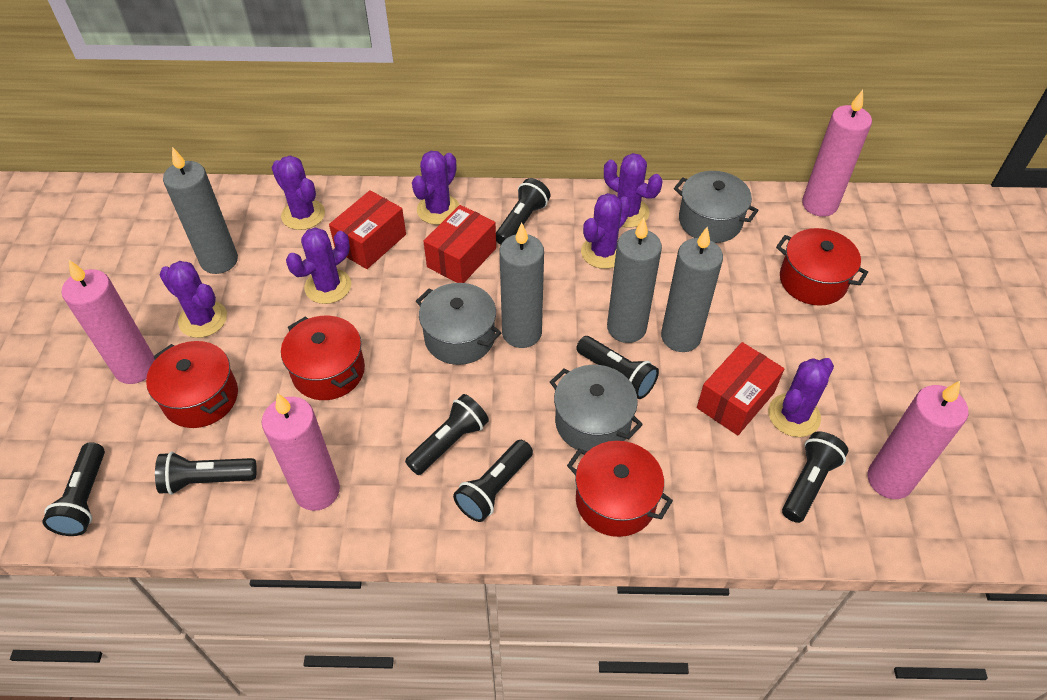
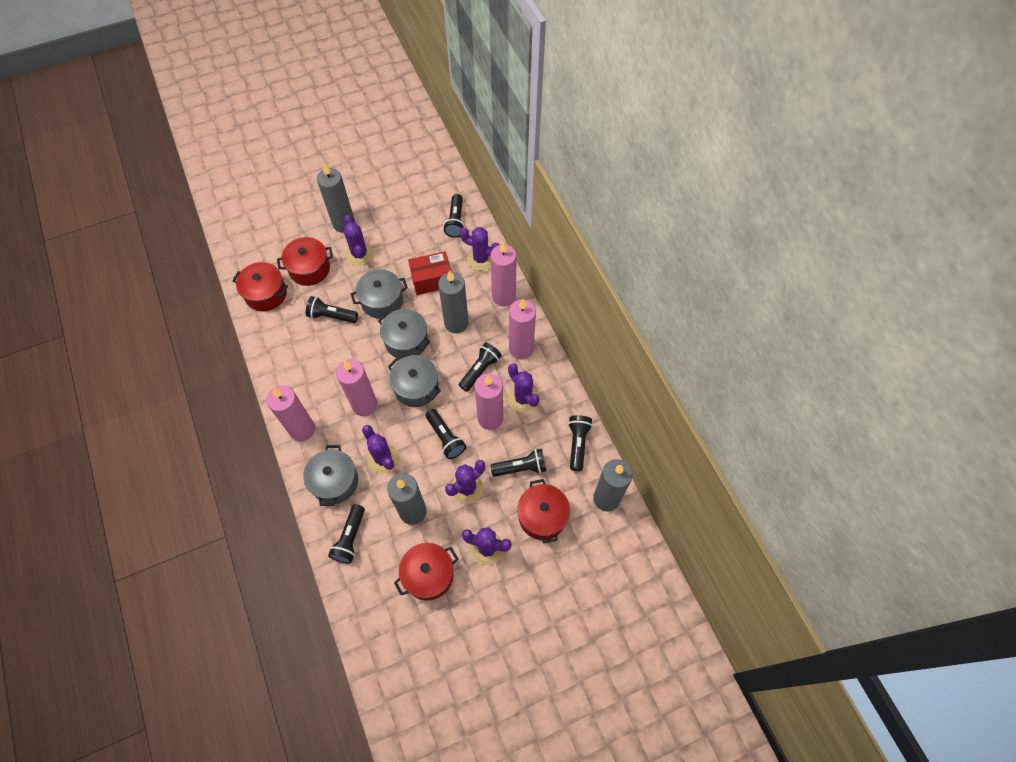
grey pot: [416,283,501,365] [550,365,643,452] [674,171,759,243] = 3 -> [303,445,358,506] [351,269,408,319] [378,309,430,359] [388,355,441,407] = 4
pink candle: [62,260,155,384] [262,393,340,511] [802,90,872,217] [868,381,968,499] = 4 -> [266,385,315,441] [336,359,377,416] [474,373,503,430] [490,242,517,306] [509,299,536,359] = 5
purple cactus: [159,261,227,338] [271,156,325,230] [286,227,351,304] [412,151,460,225] [581,193,631,269] [604,153,662,228] [768,358,834,437] = 7 -> [344,215,374,266] [362,425,400,474] [445,460,485,504] [460,227,500,270] [462,527,512,565] [508,363,540,412] = 6
red box: [329,190,406,269] [423,205,496,283] [697,342,784,435] = 3 -> [408,251,451,295] = 1

